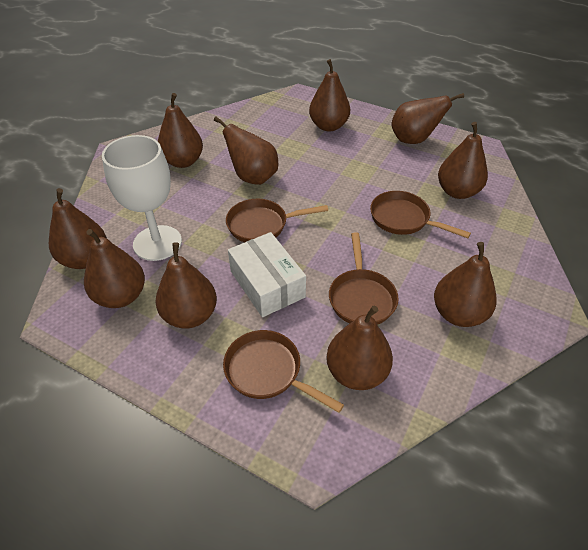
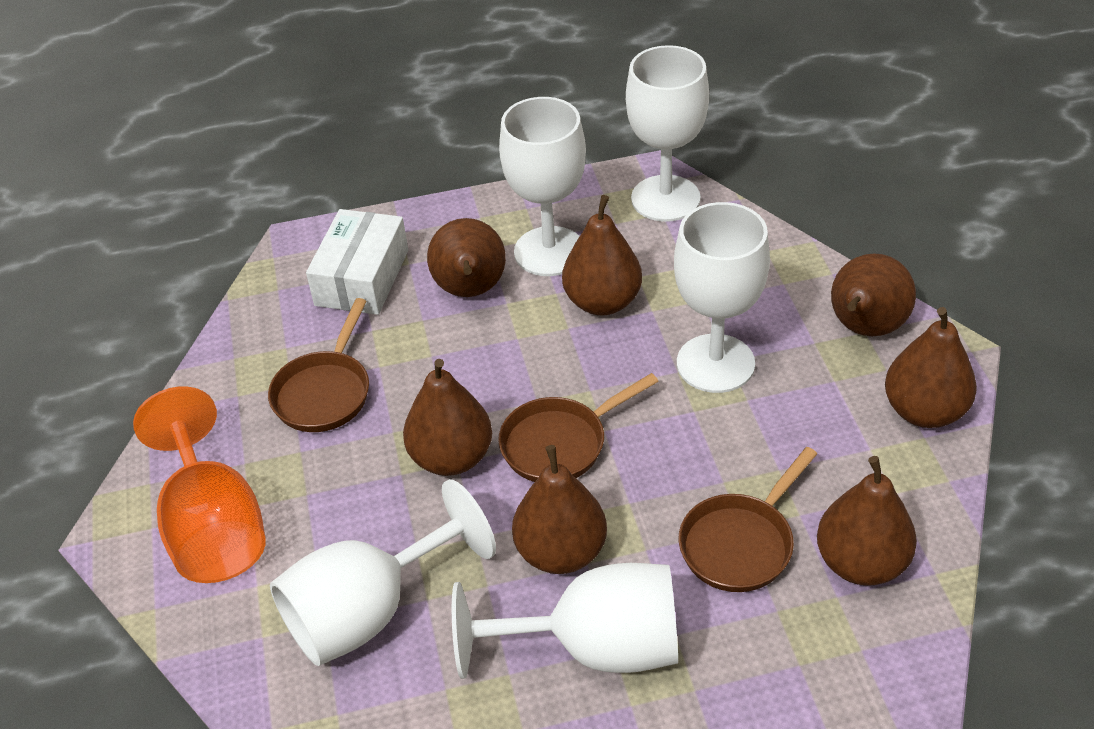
brown pan: [223,330,344,413] [226,199,328,242] [329,232,399,325] [370,191,471,238] = 4 -> [268,298,369,432] [498,373,659,482] [679,447,817,592] = 3
brown pear: [49,188,107,269] [84,229,145,308] [155,242,217,329] [158,93,203,168] [214,116,278,185] [309,59,350,131] [326,306,393,390] [391,93,464,144] [434,242,497,327] [438,122,488,199] = 10 -> [403,359,492,476] [427,218,506,297] [512,445,607,574] [562,195,642,315] [817,456,917,586] [831,253,916,336] [885,307,977,428] = 7
orange goblet: none = 0 -> [133,387,266,583] = 1
white goblet: [102,135,182,261] = 1 -> [270,479,496,666] [452,563,678,679] [499,97,586,276] [626,45,709,222] [674,202,770,393] = 5

